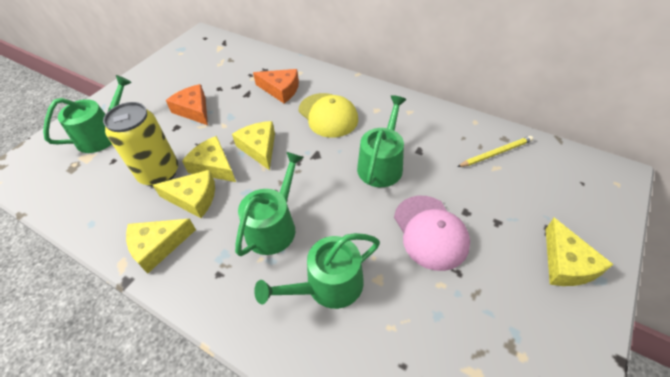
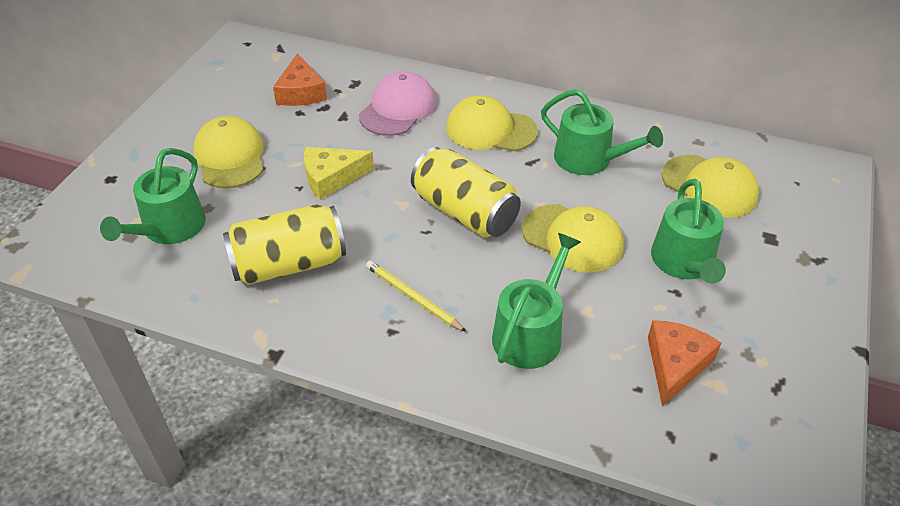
yellow can: [103,102,178,186] = 1 -> [223,204,346,285] [411,147,521,238] = 2
yellow cap: [299,93,358,138] = 1 -> [193,116,264,188] [446,95,538,151] [522,204,624,273] [662,155,759,218] = 4
yellow cheese: [126,219,196,274] [153,170,215,218] [182,136,236,182] [232,121,275,170] [546,218,613,286] = 5 -> [304,147,374,200] = 1

